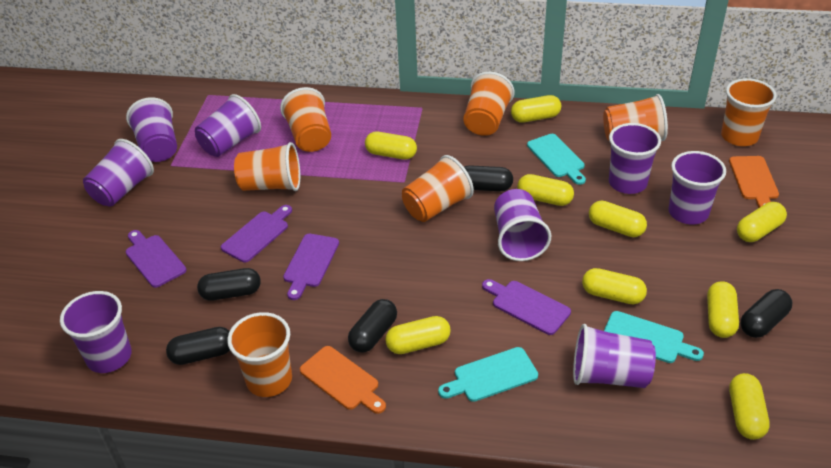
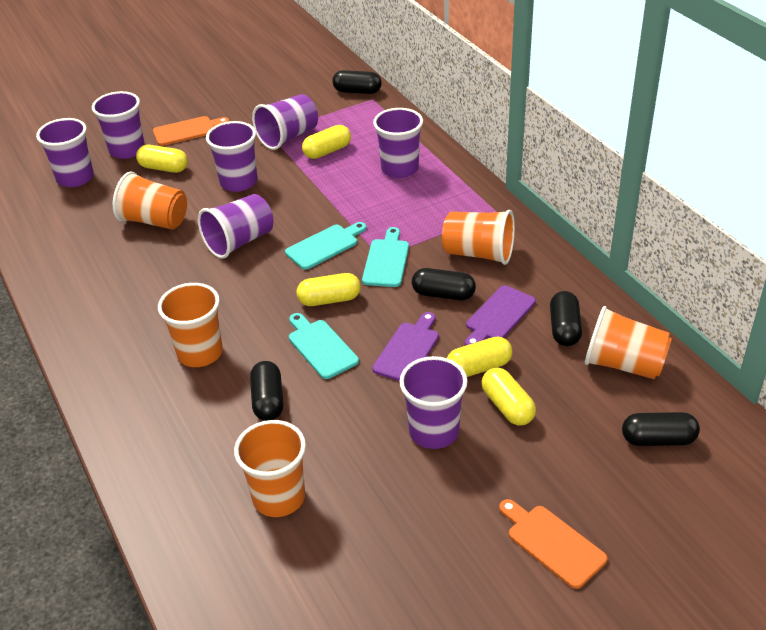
orange cup: [227,312,292,397] [234,142,300,191] [280,87,331,152] [402,155,474,222] [463,71,515,136] [603,94,668,141] [721,78,777,146] = 7 -> [113,171,187,230] [158,283,223,367] [234,420,306,517] [442,210,515,265] [585,306,672,379] = 5
purple cup: [60,291,132,373] [83,139,154,206] [126,97,177,162] [195,94,261,157] [494,189,551,261] [573,324,656,388] [609,123,661,194] [668,151,726,224] = 8 -> [36,118,94,187] [92,91,145,159] [198,194,273,259] [206,121,258,192] [252,94,318,150] [373,108,423,178] [399,356,468,449] = 7
purple cutting board: [126,230,186,288] [221,205,292,263] [283,234,339,300] [482,279,571,335] = 4 -> [372,312,439,381] [465,285,536,346] = 2
yellow capsule: [365,132,417,160] [385,316,451,354] [511,95,561,123] [517,174,574,206] [582,268,647,304] [589,201,647,237] [707,281,739,338] [729,373,770,440] [737,202,787,242] = 9 -> [136,145,188,173] [297,273,361,306] [302,125,351,159] [447,337,512,377] [481,368,536,426] = 5

